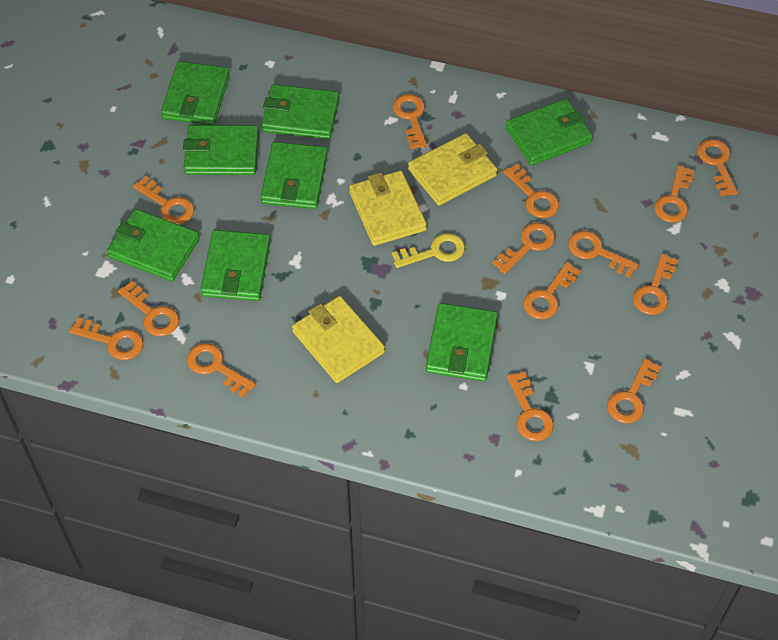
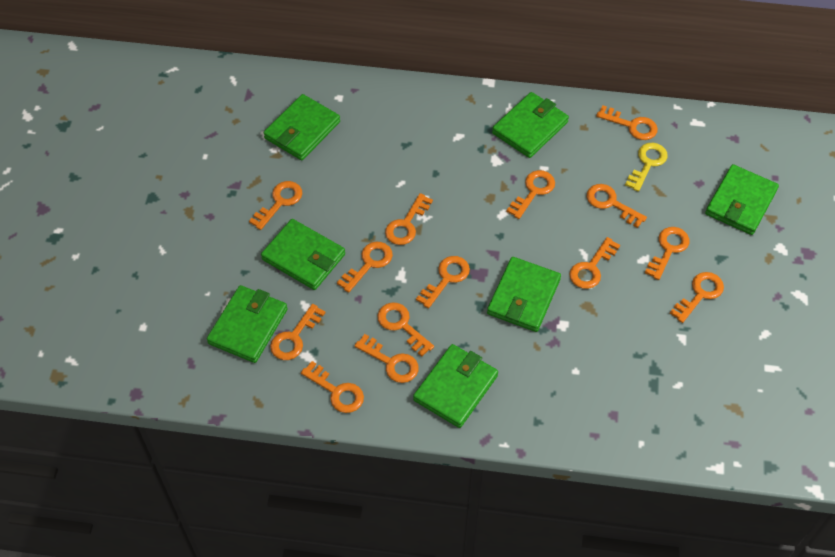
green wallet: [107,209,200,281] [161,61,230,125] [183,125,259,175] [200,230,271,301] [260,142,328,209] [261,84,339,139] [426,303,498,382] [505,99,593,166] = 8 -> [207,285,288,363] [261,219,345,290] [264,94,340,160] [413,344,498,428] [487,257,561,332] [492,92,569,158] [705,164,779,235] = 7
yellow wallet: [292,296,385,383] [349,170,427,246] [408,133,497,205] = 3 -> none = 0

